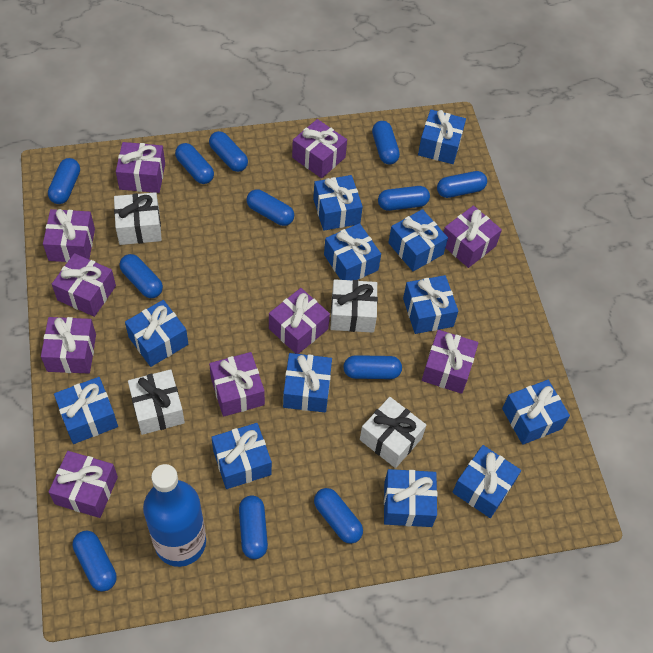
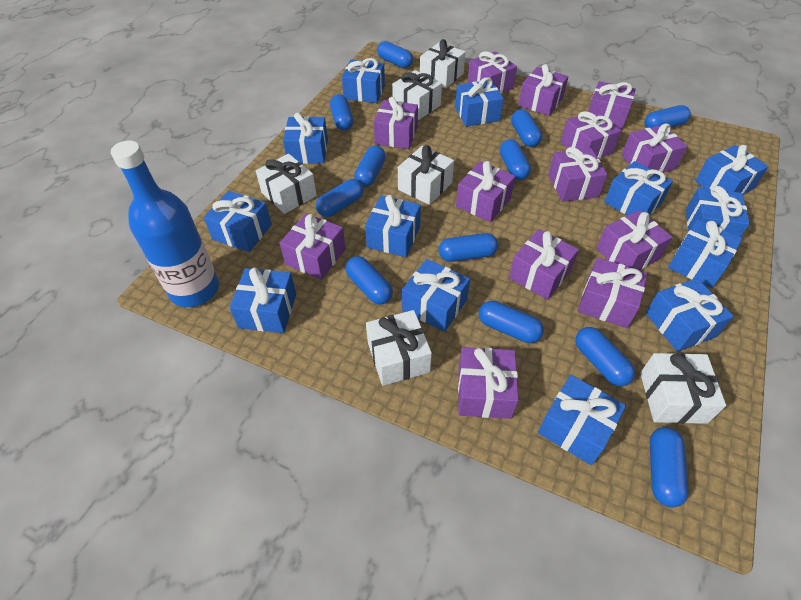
blue gift: [54,377,118,444] [125,300,188,367] [211,423,272,489] [283,353,332,412] [313,175,363,231] [324,223,381,280] [384,469,438,527] [388,209,448,271] [403,275,458,334] [418,110,466,164] [452,445,521,518] [502,380,570,445] = 12 -> [203,191,272,252] [229,268,296,333] [283,113,328,164] [342,58,385,103] [365,195,421,257] [402,259,470,332] [455,77,504,127] [538,375,626,465] [604,161,673,216] [646,278,734,352] [668,219,742,288] [685,186,750,237] [695,145,769,195] = 13
purple gift: [41,317,96,374] [43,209,95,262] [49,451,118,518] [52,253,116,317] [116,142,165,193] [209,352,265,417] [269,288,330,354] [292,119,347,178] [422,330,478,394] [444,206,502,268] = 10 -> [280,213,346,280] [374,97,418,149] [456,161,515,222] [458,347,519,419] [468,51,517,94] [509,229,579,300] [518,64,569,116] [548,147,608,202] [561,110,621,159] [578,258,648,328] [588,81,636,130] [596,210,672,270] [621,123,688,173] = 13
white gift: [114,192,162,245] [128,369,185,435] [331,279,378,333] [360,397,426,468] = 4 -> [256,154,317,214] [366,310,432,386] [392,70,442,120] [398,145,454,205] [420,39,466,88] [640,353,726,424] = 6

